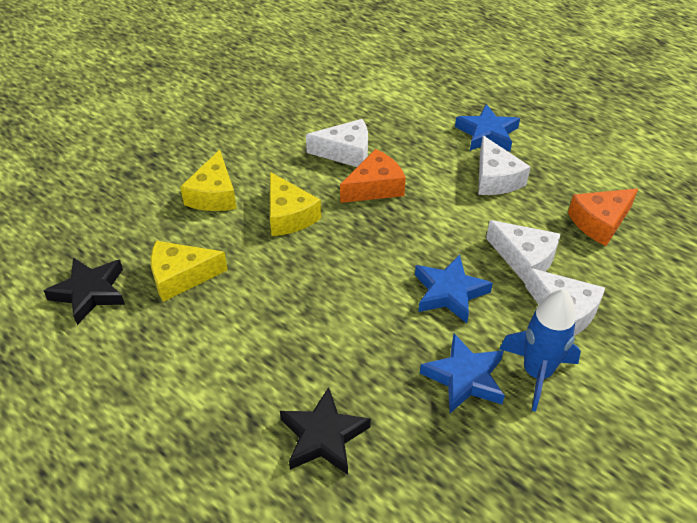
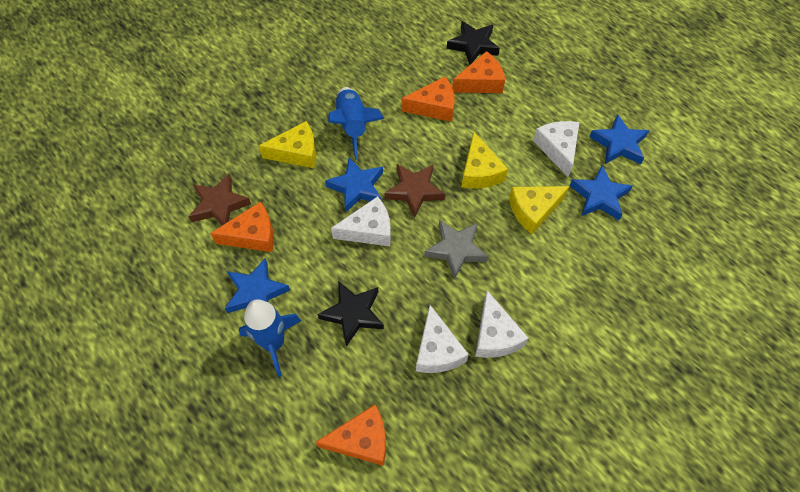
blue rocket: [499,289,581,412] = 1 -> [239,299,301,377] [328,87,385,159] = 2
blue star: [415,254,493,323] [420,334,505,413] [455,104,520,151] = 3 -> [225,258,290,313] [325,157,383,213] [570,165,633,220] [589,114,649,164] = 4
brown star: none = 0 -> [189,174,251,225] [385,164,445,218] = 2
grey star: none = 0 -> [424,220,489,279] = 1
orange cheese: [340,149,406,203] [568,189,638,246] = 2 -> [210,202,274,252] [316,405,386,466] [401,77,455,122] [452,51,505,93] = 4

